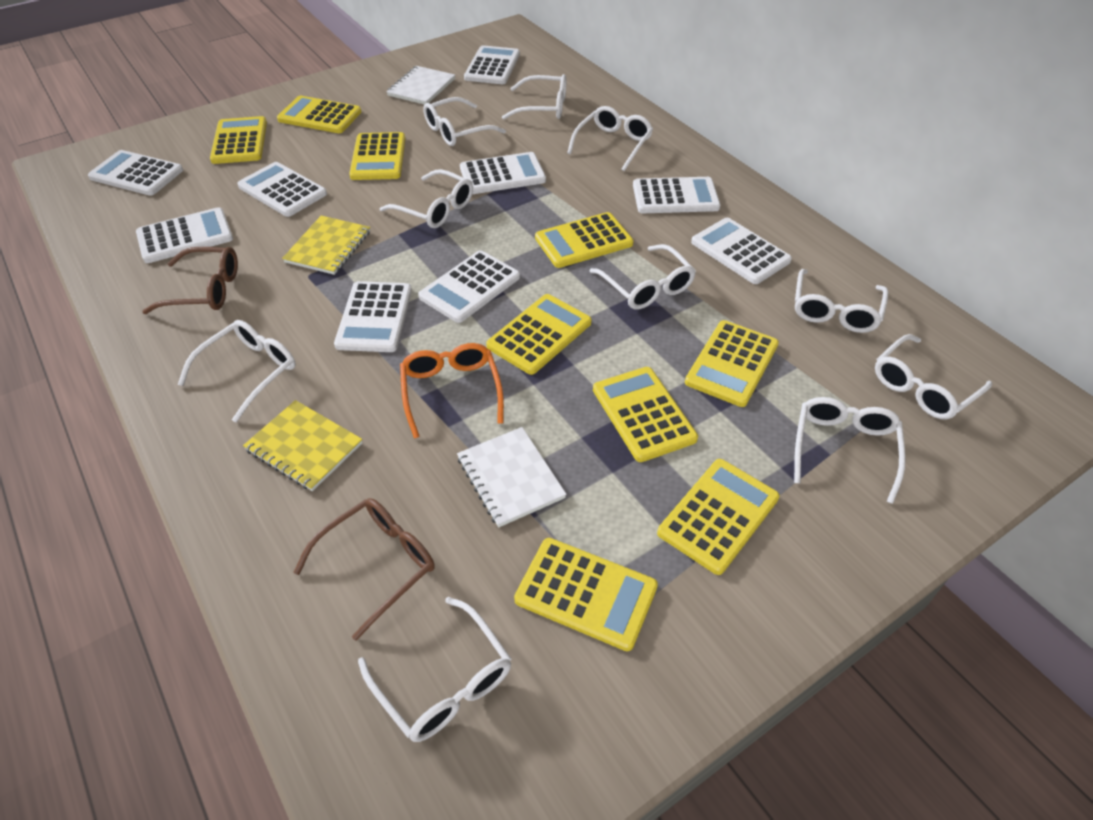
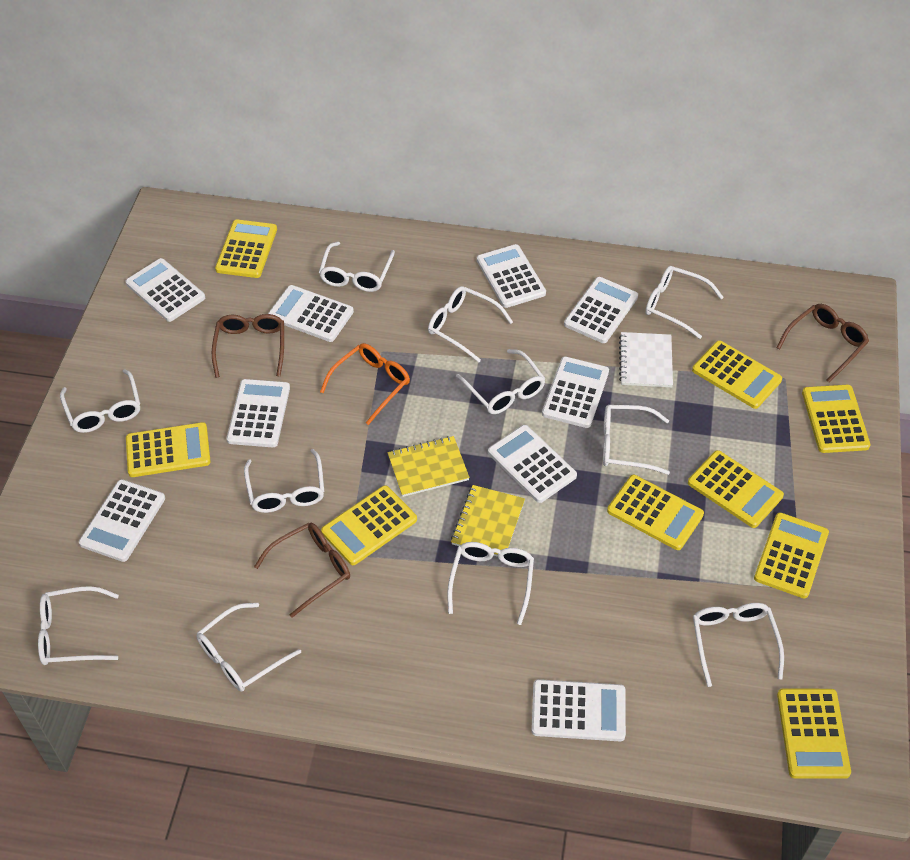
brown glasses: [142,247,238,314] [293,498,434,641] = 2 -> [212,314,284,378] [254,523,350,618] [776,304,869,382] = 3
white glasses: [178,320,296,422] [358,597,511,742] [380,169,473,228] [423,97,506,146] [502,74,566,120] [567,106,653,171] [590,244,696,309] [794,397,906,504] [795,269,888,333] [875,334,992,419] = 10 -> [38,586,119,665] [60,369,140,433] [196,603,301,692] [244,449,324,513] [319,242,395,292] [428,286,513,362] [447,542,534,625] [456,349,546,414] [603,405,670,475] [645,266,724,339] [693,603,784,687] = 11
white notebook: [386,66,455,105] [457,427,567,528] = 2 -> [619,332,673,387] = 1

